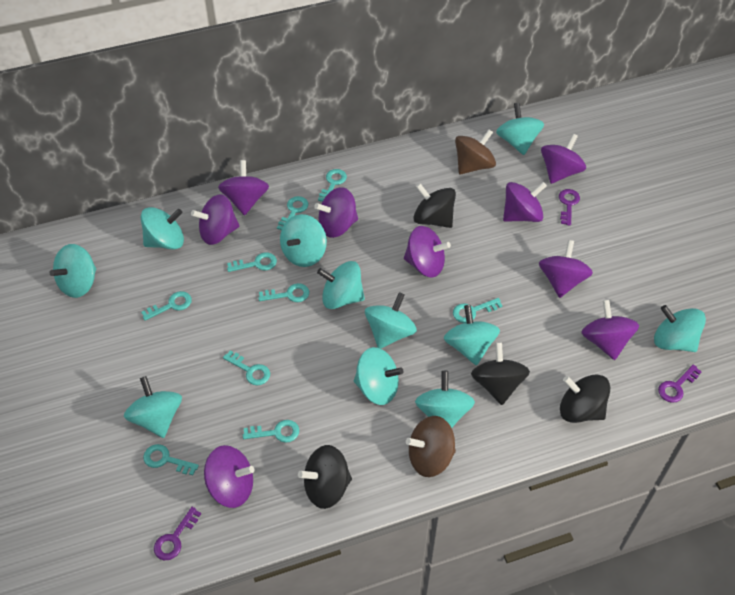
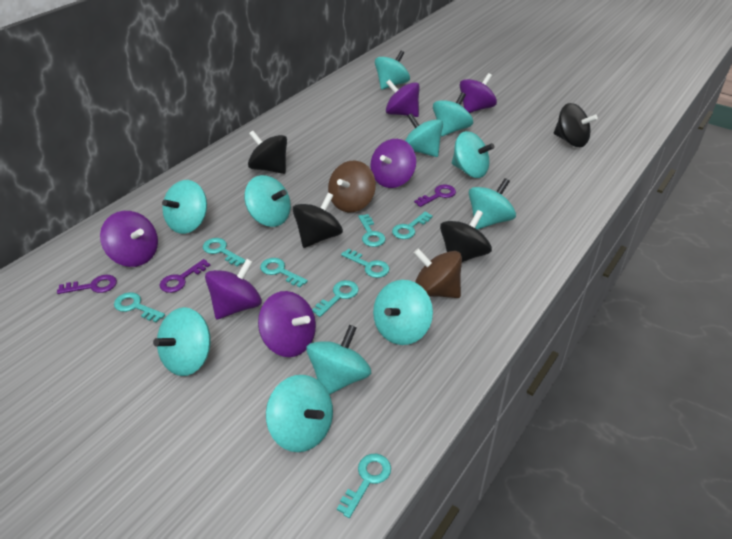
purple spinning top: [191,194,239,245] [204,445,254,508] [218,160,269,215] [314,187,358,238] [404,226,451,278] [503,182,547,222] [539,240,593,298] [541,134,586,184] [582,300,639,360] = 9 -> [100,211,158,267] [205,259,262,320] [258,291,316,357] [370,139,416,188] [386,79,420,117] [460,73,497,113] = 6
turquoise key: [141,291,192,321] [143,444,199,475] [223,350,270,385] [227,252,277,272] [243,420,299,443] [258,283,309,302] [277,196,308,230] [318,169,347,202] [453,298,503,323] = 9 -> [114,292,165,323] [203,238,246,267] [260,258,308,287] [312,280,359,317] [337,454,391,518] [341,249,389,278] [358,214,385,247] [392,211,433,239] = 8

